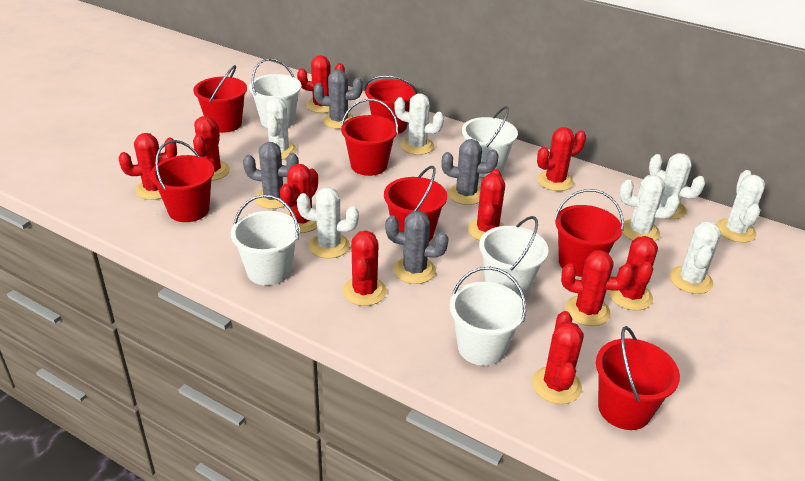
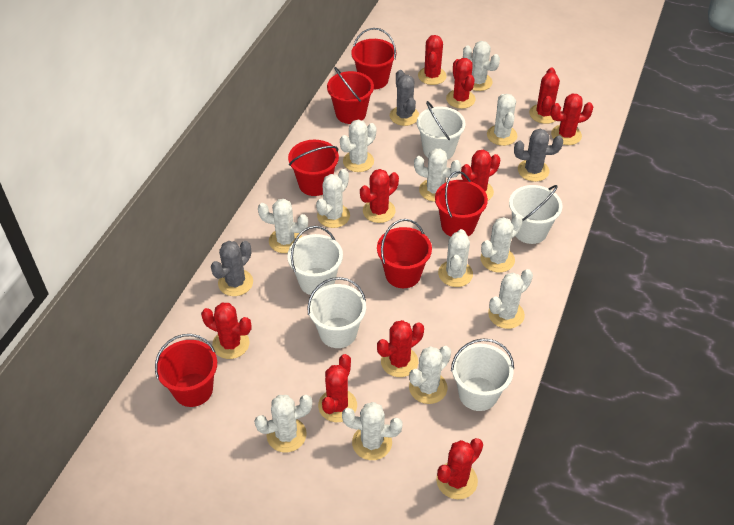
grey cactus: [243,142,299,209] [314,70,363,129] [385,211,449,284] [441,139,499,205] = 4 -> [211,241,253,296] [390,70,419,126] [514,129,563,182] = 3
red bucket: [150,140,214,222] [193,65,247,133] [341,99,398,176] [364,75,418,134] [384,166,447,242] [554,189,624,277] [596,326,680,430] = 7 -> [155,334,217,407] [288,140,339,196] [327,67,374,124] [351,28,397,89] [377,219,432,288] [435,171,488,237] = 6
white cactus: [266,97,297,160] [297,187,359,259] [394,94,444,155] [620,175,680,241] [649,153,705,219] [670,221,721,294] [716,170,765,243] = 7 -> [254,395,312,452] [258,199,308,253] [316,169,350,228] [340,120,376,172] [342,402,403,460] [409,346,451,404] [414,149,461,202] [438,229,473,287] [463,41,500,91] [480,215,523,272] [487,94,517,146] [488,269,533,329] = 12

